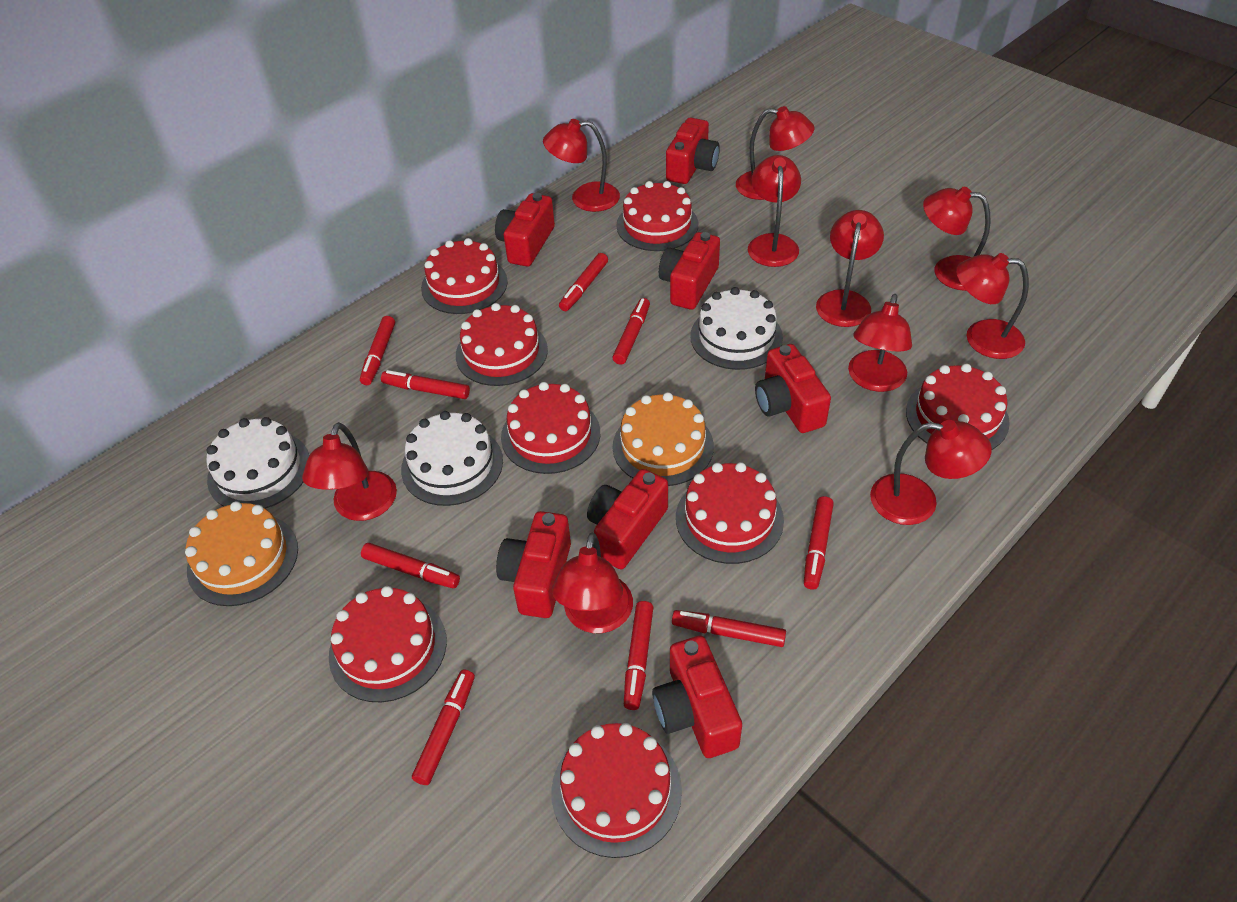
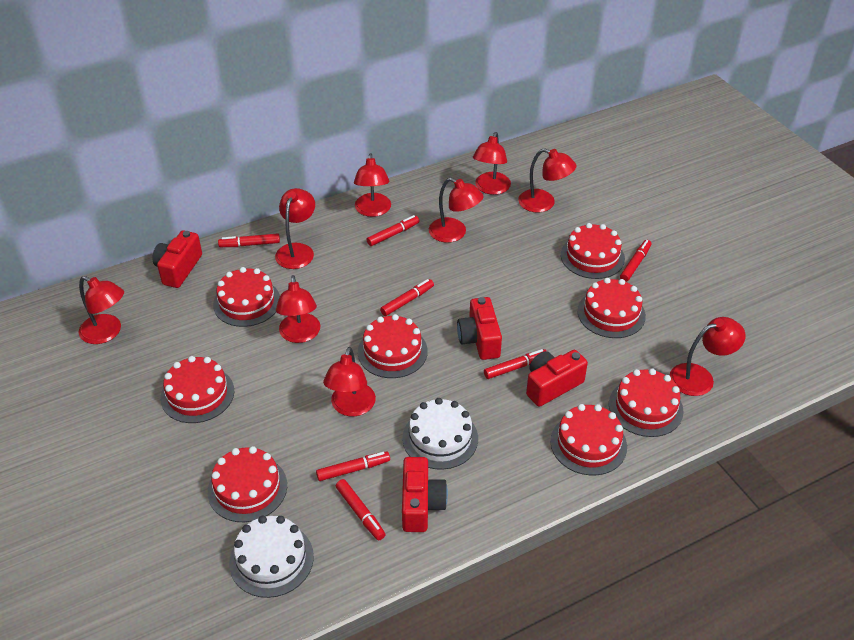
orange cake: [185,501,298,606] [613,392,714,486] = 2 -> none = 0
red camera: [495,193,555,267] [496,511,571,618] [587,469,668,569] [652,636,742,758] [659,232,720,310] [666,118,720,184] [755,344,831,433] = 7 -> [152,231,202,288] [402,457,448,532] [457,297,502,360] [526,350,588,407] = 4
red lamp: [302,422,397,521] [543,119,620,212] [552,533,633,633] [736,106,815,200] [748,155,801,267] [816,210,884,327] [848,294,912,392] [870,420,992,525] [923,187,991,291] [956,253,1029,359] = 10 -> [79,276,124,344] [275,188,315,269] [276,275,320,343] [323,347,376,416] [354,153,391,217] [429,178,483,243] [473,132,511,195] [518,148,576,213] [669,317,746,396] = 9
red marker: [360,316,395,385] [361,543,460,588] [381,370,470,399] [412,669,475,785] [559,253,608,311] [612,298,650,365] [624,601,653,710] [672,610,786,647] [804,496,834,590] = 9 -> [218,233,280,247] [316,451,390,481] [336,479,386,540] [367,215,420,246] [380,279,434,316] [484,349,546,379] [620,240,652,282] = 7
white cake: [206,417,309,509] [401,411,503,506] [690,287,783,370] = 3 -> [229,516,314,598] [402,398,478,470] = 2

